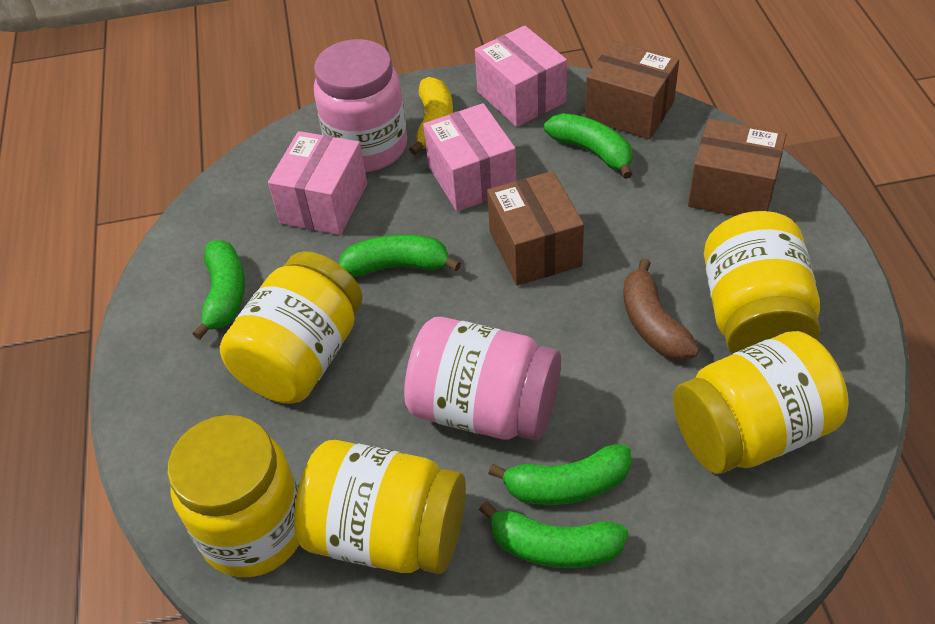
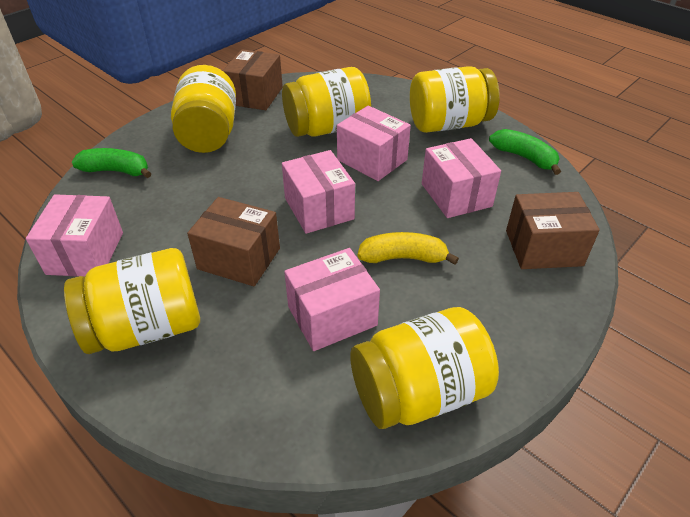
brown banana: [623,258,699,361] = 1 -> none = 0
green banana: [192,240,245,340] [339,234,461,277] [479,501,628,568] [488,444,632,505] [544,113,633,179] = 5 -> [72,148,152,178] [489,129,561,175] = 2
pink box: [268,131,367,235] [423,103,516,212] [475,26,567,127] = 3 -> [26,194,123,276] [282,150,355,234] [284,248,380,351] [337,106,411,181] [422,138,501,218] = 5
pink jar: [314,39,407,172] [404,317,561,441] = 2 -> none = 0

